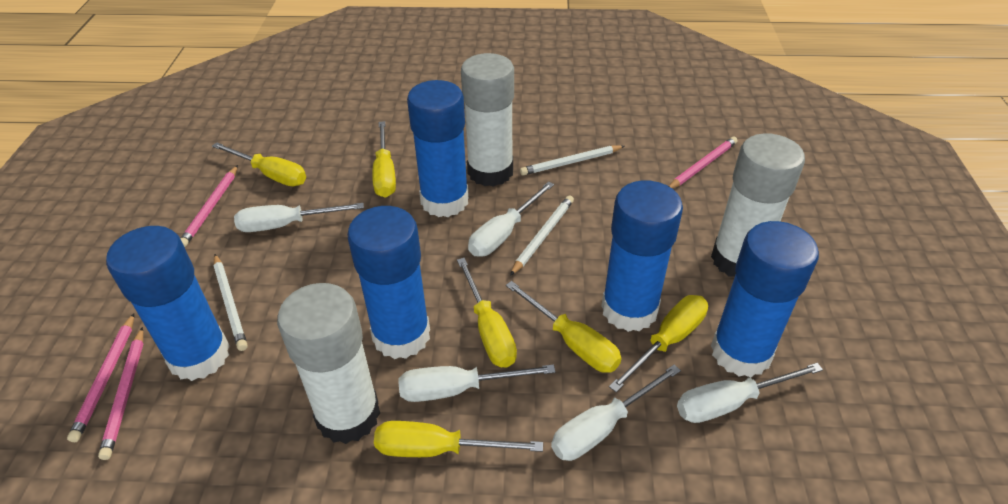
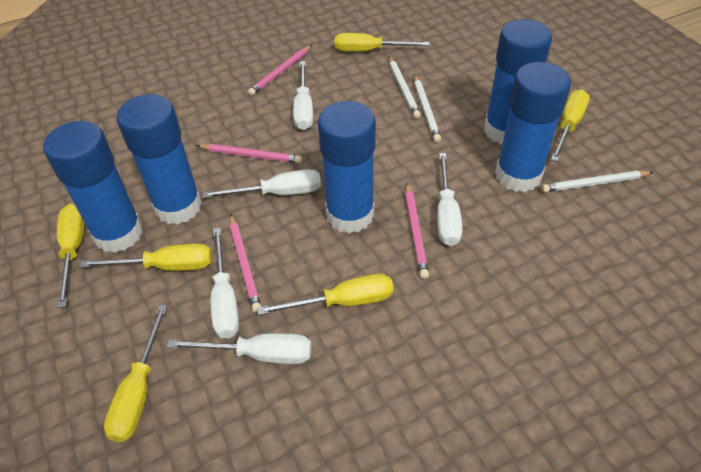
white glue stick: [277,283,380,444] [461,53,514,187] [711,133,805,277] = 3 -> none = 0

